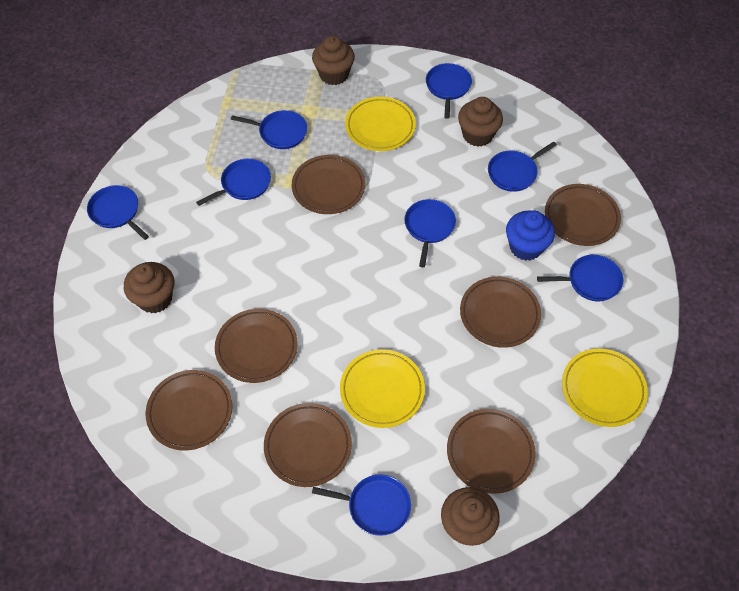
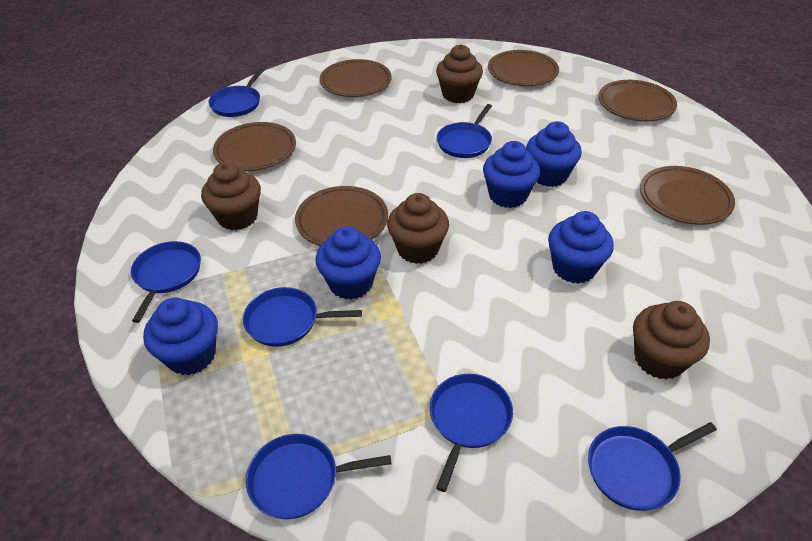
blue cupcake: [506,210,555,261] = 1 -> [143,298,218,375] [316,226,381,299] [483,141,540,208] [526,121,582,187] [548,211,614,284] = 5
blue pan: [87,185,149,240] [196,159,271,206] [231,110,307,149] [312,474,411,536] [404,199,456,268] [426,63,472,119] [488,141,557,192] [537,255,623,301] = 8 -> [131,241,201,323] [208,68,264,117] [243,287,362,347] [246,434,392,519] [429,374,513,492] [437,104,492,158] [588,422,717,511] = 7
brown plate: [146,370,232,450] [215,309,298,383] [264,403,352,487] [292,155,365,214] [447,409,536,494] [460,277,541,348] [545,184,621,246] = 7 -> [213,122,296,171] [295,186,388,246] [320,59,392,97] [488,50,559,86] [598,80,677,121] [640,166,735,225] = 6
yellow plate: [340,349,425,428] [345,97,416,151] [562,349,648,427] = 3 -> none = 0

